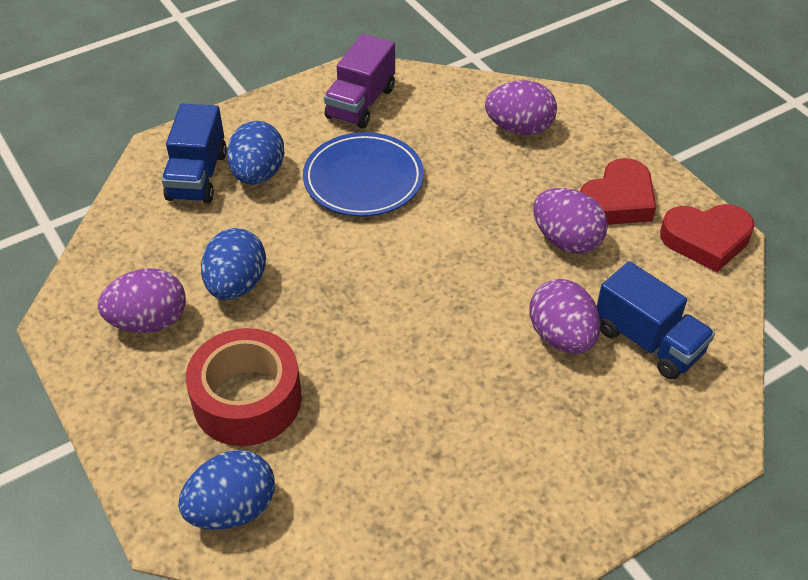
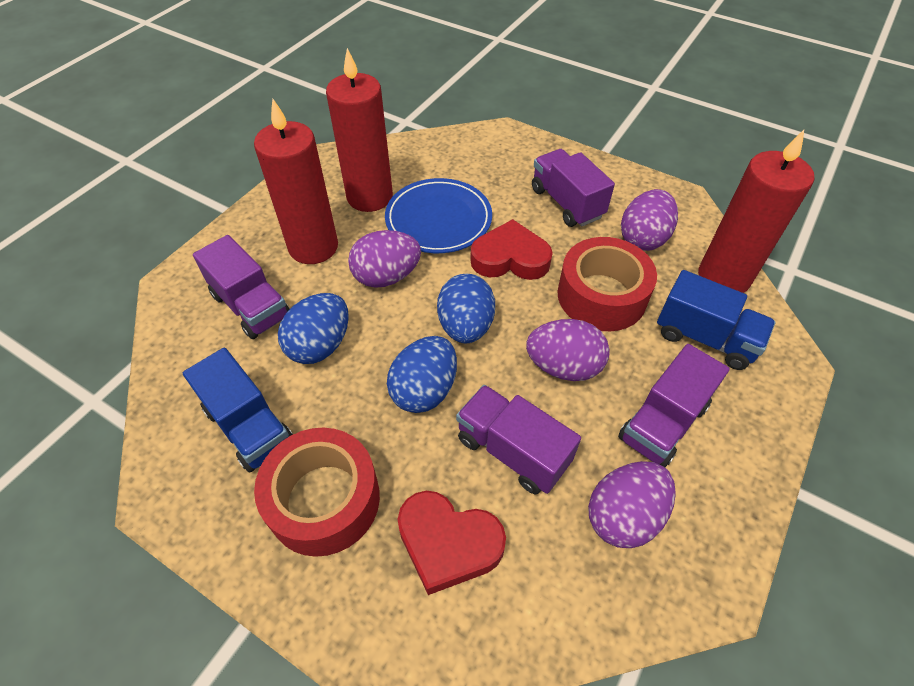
purple truck: [324,34,395,128] = 1 -> [193,235,290,339] [456,385,581,494] [532,149,615,227] [618,344,730,467] = 4
red candle: none = 0 -> [254,99,338,264] [326,48,393,212] [698,130,814,293] = 3
red tape: [186,328,302,446] = 1 -> [254,428,380,557] [558,237,657,331] = 2

